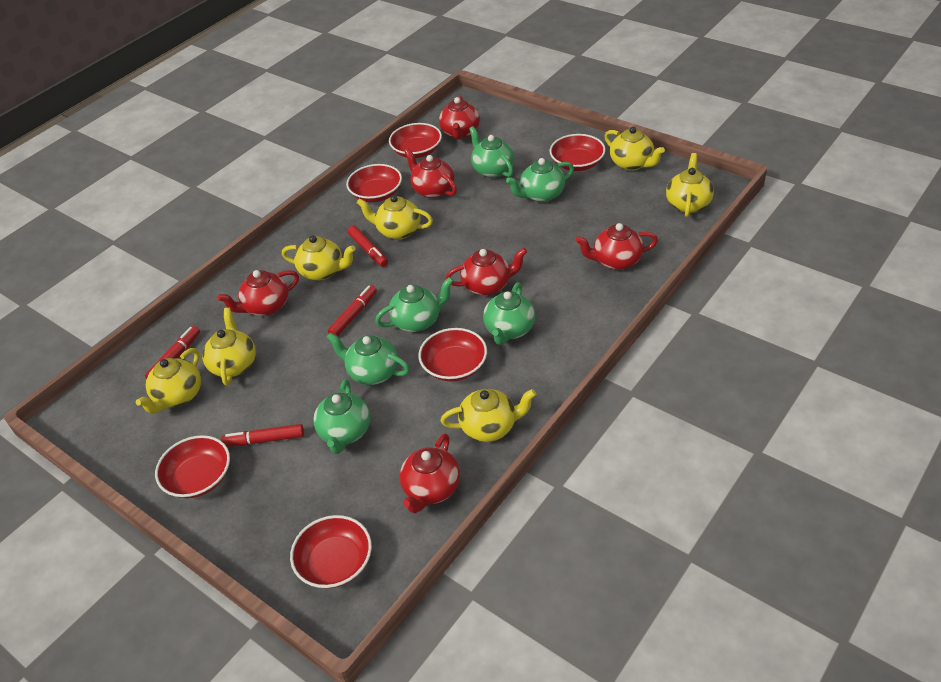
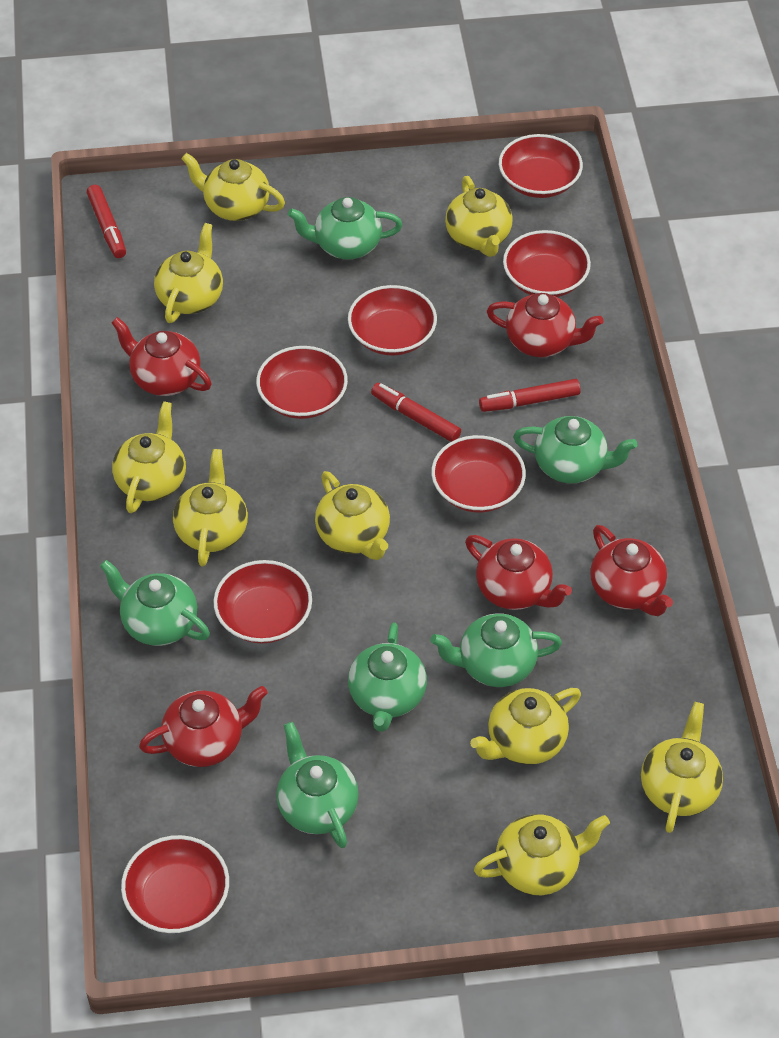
red bowl: [155,435,230,498] [290,515,372,588] [346,164,402,202] [389,123,442,158] [418,328,487,381] [550,134,606,171] = 6 -> [121,835,229,933] [213,560,312,643] [256,346,348,419] [348,285,437,355] [431,435,526,513] [499,134,583,198] [503,230,591,297] = 7
red marker: [145,326,200,379] [221,424,304,447] [328,285,377,337] [348,226,388,267] = 4 -> [87,185,126,258] [371,383,461,442] [479,379,581,412] = 3
red teapot: [217,270,299,316] [400,434,460,513] [404,148,457,198] [439,96,480,139] [446,248,527,295] [576,223,658,270] = 6 -> [111,317,212,396] [139,686,268,767] [465,535,572,610] [486,293,604,357] [590,525,673,616] = 5
yellow teapot: [135,348,201,414] [202,308,256,386] [282,235,356,281] [357,195,433,240] [440,389,536,442] [604,127,665,171] [666,153,714,217] = 7 -> [112,401,186,513] [154,223,223,323] [173,449,248,566] [182,153,285,221] [315,471,390,560] [445,176,513,257] [470,688,581,765] [474,814,610,895] [641,702,723,833] = 9

